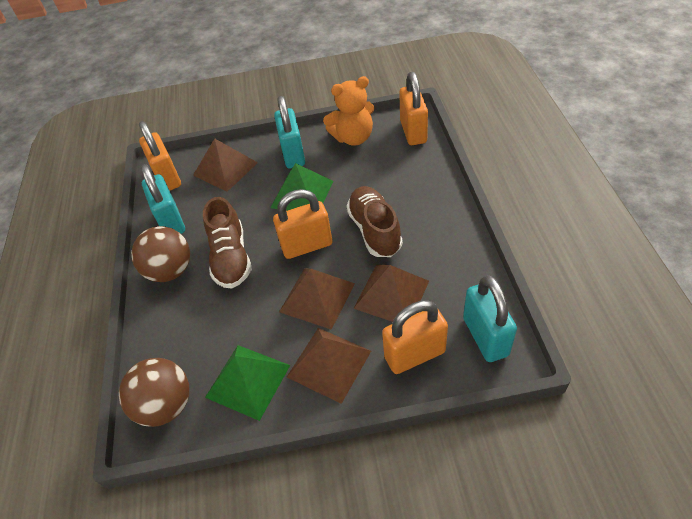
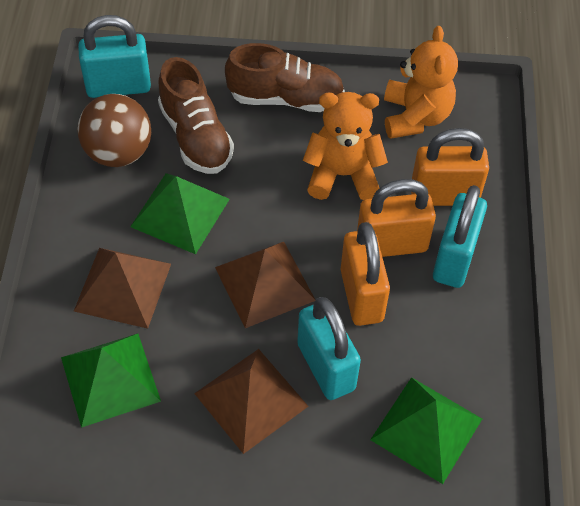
brown ball: [119,358,189,427] [131,226,190,282] = 2 -> [77,94,151,167] = 1
brown pyramid: [193,138,258,192] [279,268,355,330] [287,328,371,404] [353,265,429,322] = 4 -> [74,248,171,329] [194,349,309,454] [215,242,315,328] = 3
green pyramid: [205,345,290,421] [270,163,333,211] = 2 -> [61,334,161,428] [130,173,230,254] [370,377,482,484] = 3
orange padlock: [139,121,181,191] [273,189,332,259] [382,300,448,374] [399,72,428,145] = 4 -> [340,222,390,326] [357,179,436,257] [411,128,489,206] = 3
orange teddy bear: [323,76,375,146] = 1 -> [303,92,388,200] [384,26,458,139] = 2

